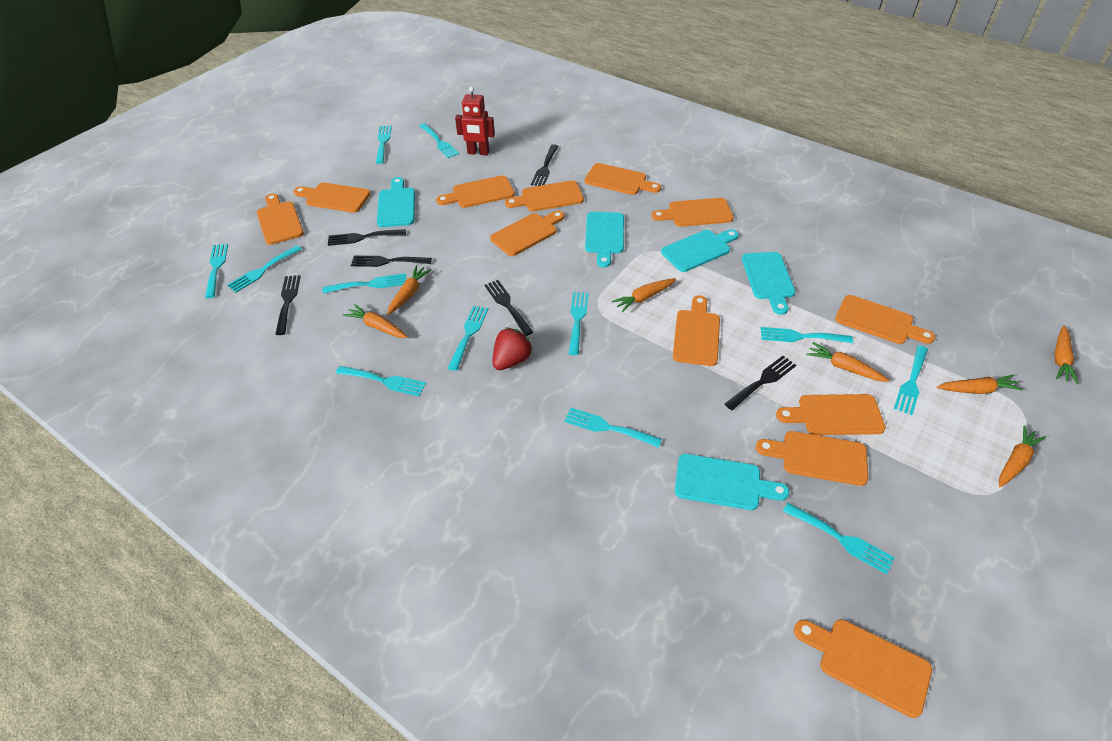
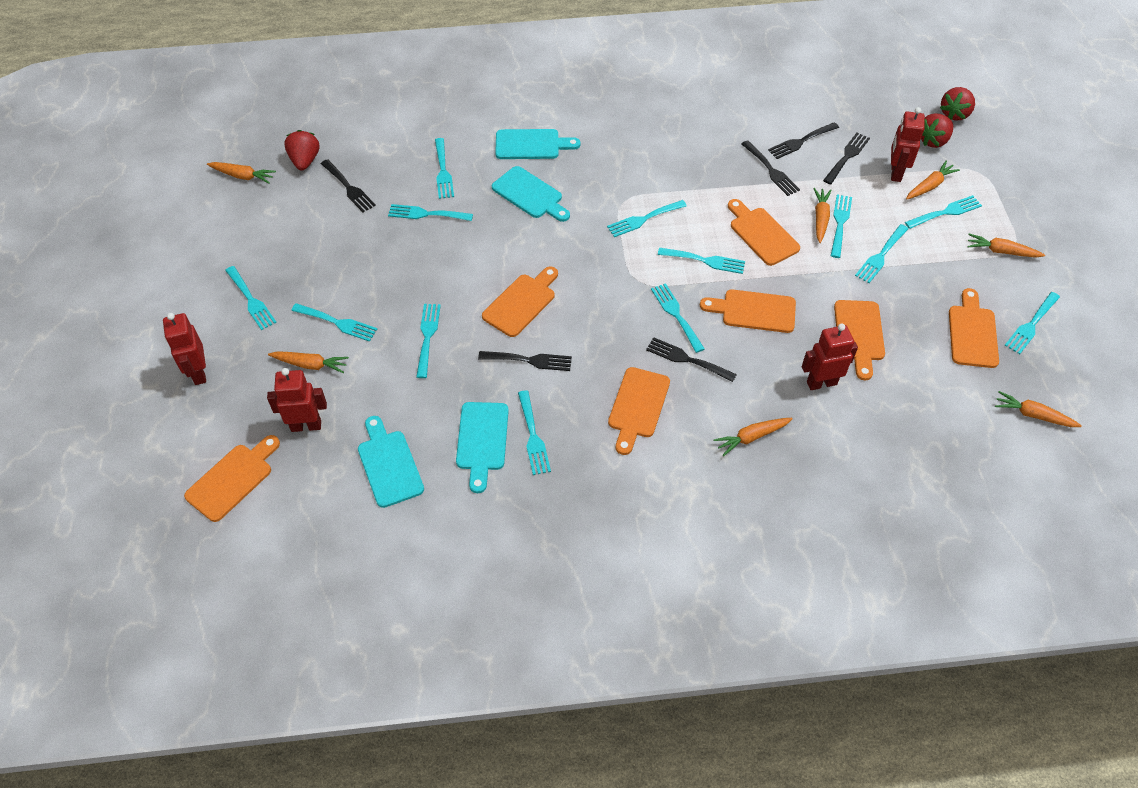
orange cutting board: [257,194,304,245] [293,183,370,213] [436,175,515,208] [490,211,564,256] [505,180,584,212] [584,163,661,195] [651,198,734,227] [673,296,720,366] [756,431,868,486] [776,394,886,435] [794,619,932,718] [835,295,935,344] = 12 -> [184,435,280,522] [482,266,558,337] [608,367,670,455] [700,289,796,333] [728,199,800,266] [834,300,885,380] [949,288,999,368] = 7
red robot: [455,86,495,155] = 1 -> [163,313,206,385] [267,368,327,432] [802,323,858,390] [891,107,925,182] = 4
red strawberry: [493,327,533,370] = 1 -> [284,130,319,170] [921,113,953,148] [940,87,975,120] = 3
turquoise cutting board: [377,177,415,227] [585,212,624,267] [661,229,739,272] [675,454,789,510] [742,252,795,315] = 5 -> [358,416,424,508] [456,402,509,493] [492,166,570,222] [495,129,581,159] = 4
turquoise fork: [205,244,228,298] [227,245,302,292] [323,273,406,293] [336,366,426,396] [376,125,392,164] [420,123,459,158] [448,306,488,371] [564,408,662,448] [569,292,589,355] [761,327,853,343] [783,503,895,574] [894,346,928,415] = 12 -> [225,266,277,330] [291,303,377,342] [388,204,473,221] [416,304,441,378] [435,138,454,199] [518,390,551,475] [607,200,687,237] [651,283,705,353] [658,248,745,274] [831,194,852,258] [855,224,908,283] [905,195,982,229] [1004,292,1060,354] = 13

